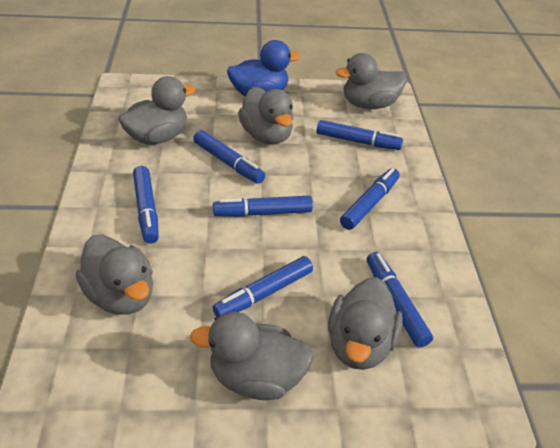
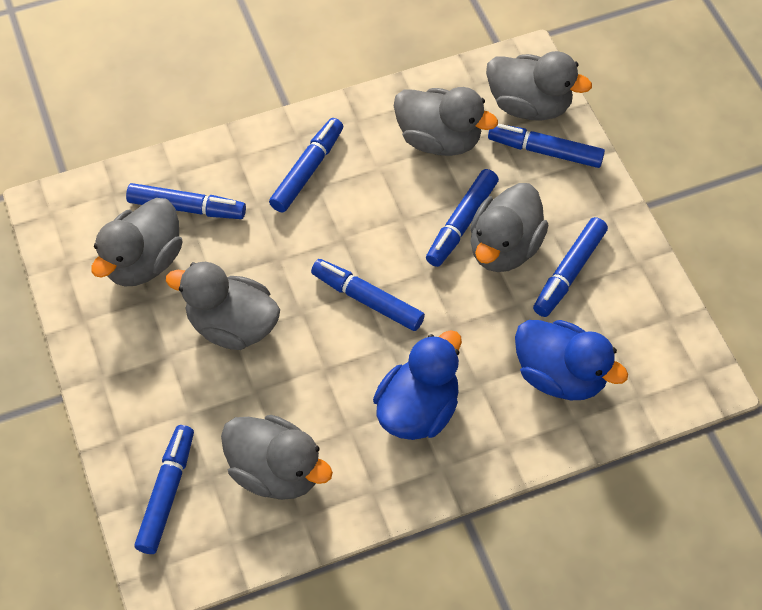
blue duck: [227,40,301,96] = 1 -> [373,330,462,440] [515,320,628,400] = 2

